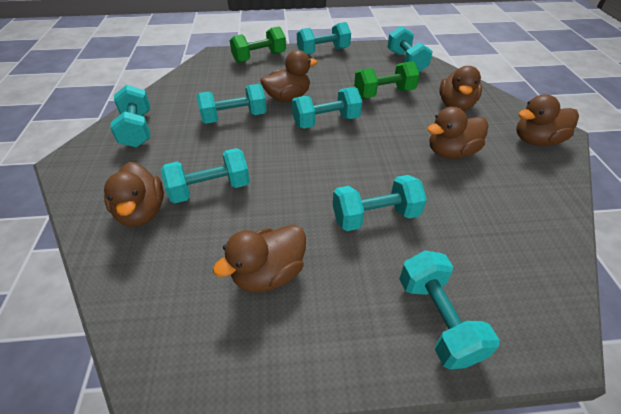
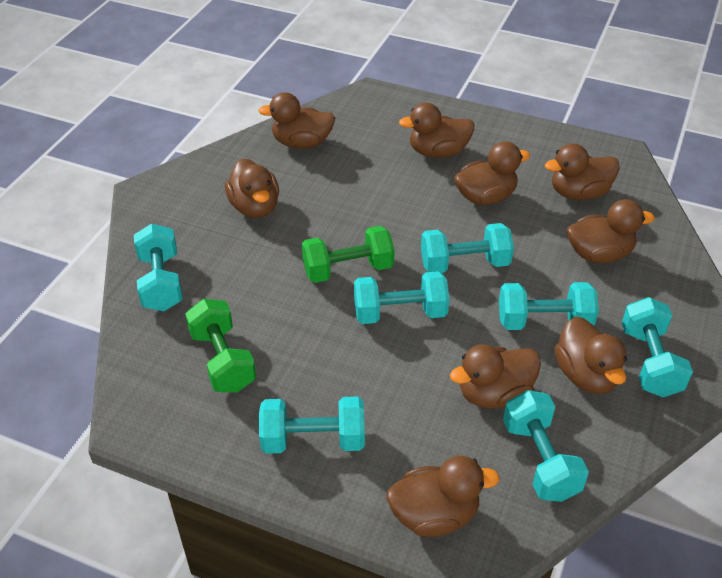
brown duck: [104,162,164,227] [213,224,306,293] [260,50,318,102] [427,107,488,159] [439,66,482,111] [517,94,579,146] = 6 -> [225,158,279,218] [258,92,335,149] [386,456,500,537] [399,103,475,158] [450,344,541,409] [454,141,530,205] [545,143,620,200] [554,316,627,394] [567,199,655,263] = 9
turquoise dumbbell: [110,85,150,148] [161,148,250,203] [196,84,267,124] [292,87,362,129] [297,22,351,55] [333,175,427,231] [387,26,433,72] [399,251,500,369] = 8 -> [134,224,183,311] [259,396,365,454] [354,271,449,324] [421,223,514,273] [499,282,599,330] [503,390,589,502] [622,297,693,397] = 7

